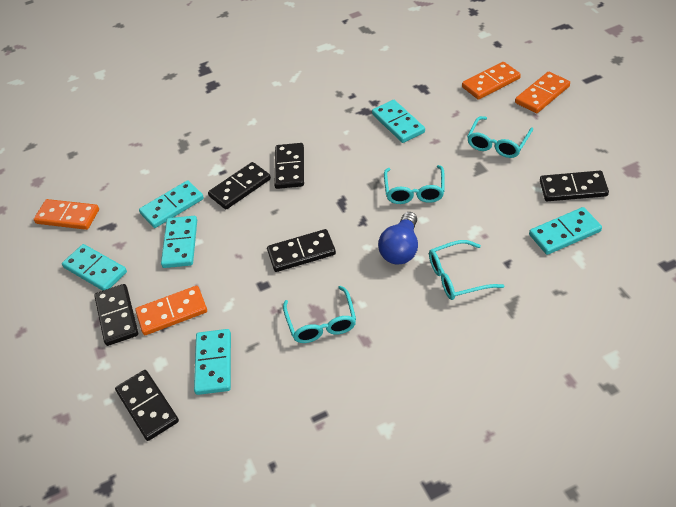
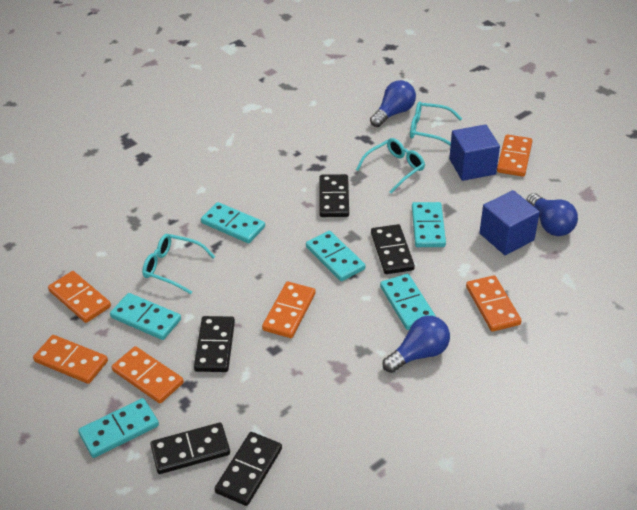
black domino: [94,284,138,346] [115,370,179,441] [208,162,271,209] [267,229,336,272] [274,143,304,189] [540,171,609,201] = 6 -> [150,423,230,474] [194,316,235,372] [214,432,282,506] [320,174,349,217] [371,224,415,274] = 5
blue cube: none = 0 -> [449,124,500,181] [479,190,540,255] = 2
blue light bulb: [378,212,418,265] = 1 -> [370,80,416,127] [383,316,450,373] [526,193,578,236] = 3
orange domino: [34,199,99,230] [135,286,207,335] [462,62,521,100] [515,72,570,113] = 4 -> [33,335,108,384] [48,271,111,323] [112,346,184,403] [262,281,316,338] [466,275,522,332] [497,134,533,177] = 6
turquoise glasses: [283,286,356,343] [384,165,445,204] [429,240,504,300] [467,116,533,158] = 4 -> [142,234,215,294] [356,138,425,194] [410,102,462,146] = 3

